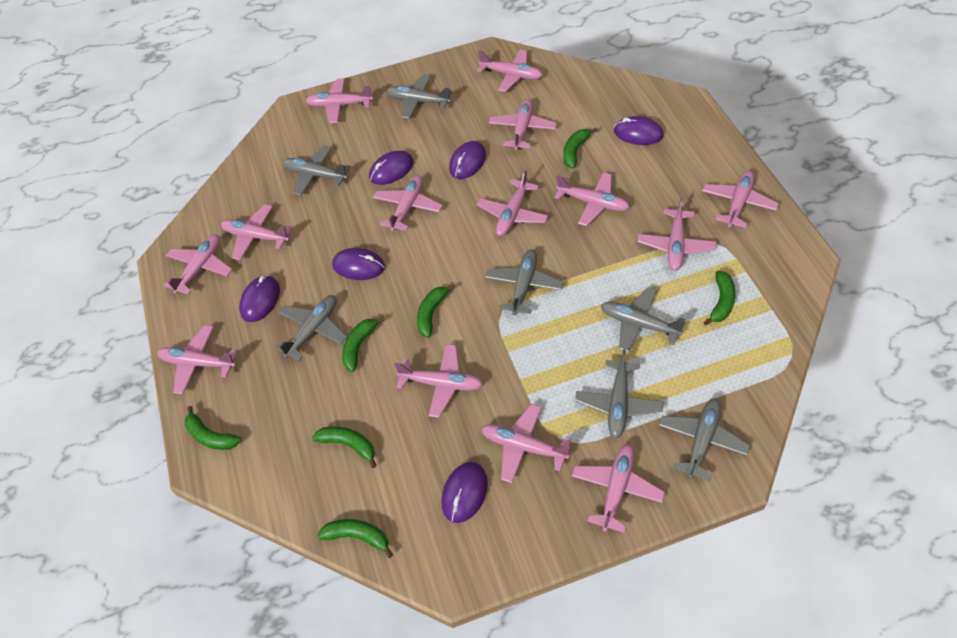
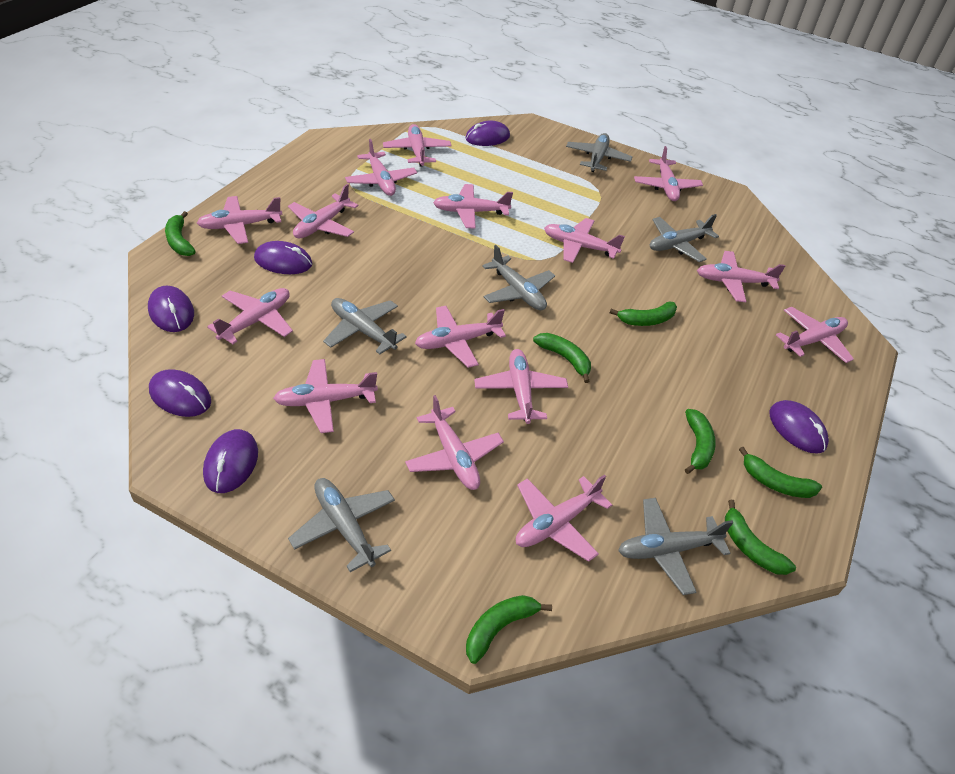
grey plane: [274,295,347,361] [283,145,351,196] [387,74,452,119] [485,250,564,315] [575,349,664,439] [601,287,685,353] [659,399,750,481] = 7 -> [288,478,395,572] [323,298,407,354] [482,245,555,310] [566,133,632,172] [618,498,733,595] [650,214,719,262] = 6
pink plane: [157,325,238,395] [163,235,233,295] [221,204,292,261] [306,78,373,123] [373,175,443,232] [394,344,483,418] [476,170,548,236] [477,49,543,92] [481,404,571,483] [489,99,557,150] [554,172,630,226] [572,444,665,533] [638,197,716,271] [702,171,779,228] = 14 -> [197,196,282,244] [207,288,293,344] [273,359,378,433] [288,184,358,238] [345,139,417,196] [383,124,452,167] [405,395,504,490] [415,306,506,368] [433,184,513,229] [474,349,568,424] [516,474,612,562] [544,218,625,263] [634,146,703,201] [697,251,785,302] [776,307,854,363] = 15

